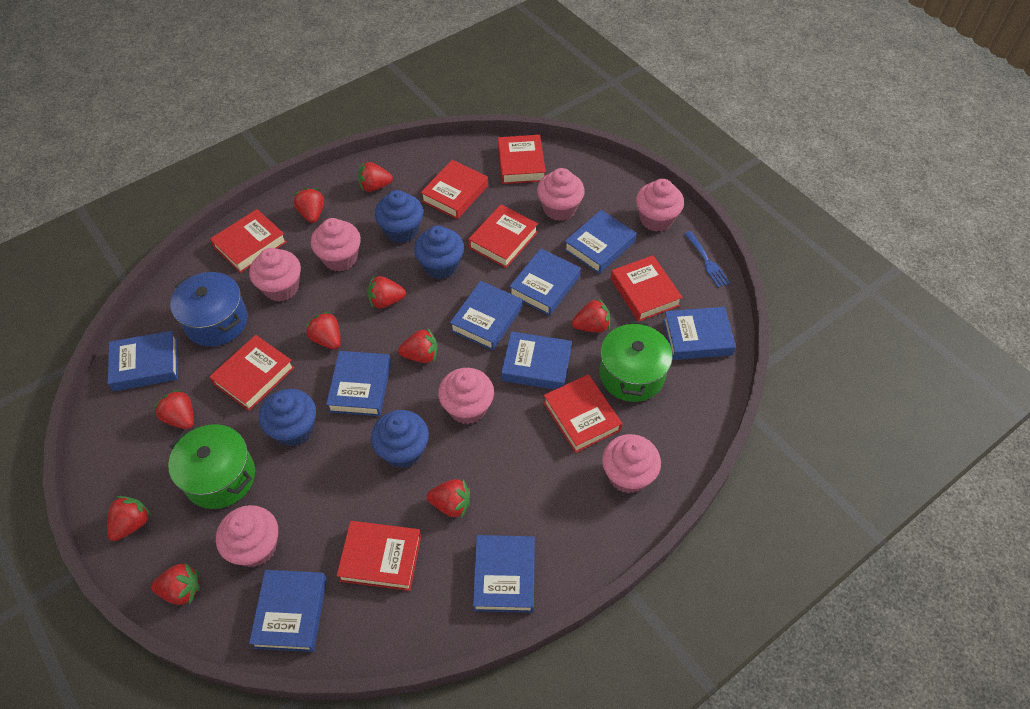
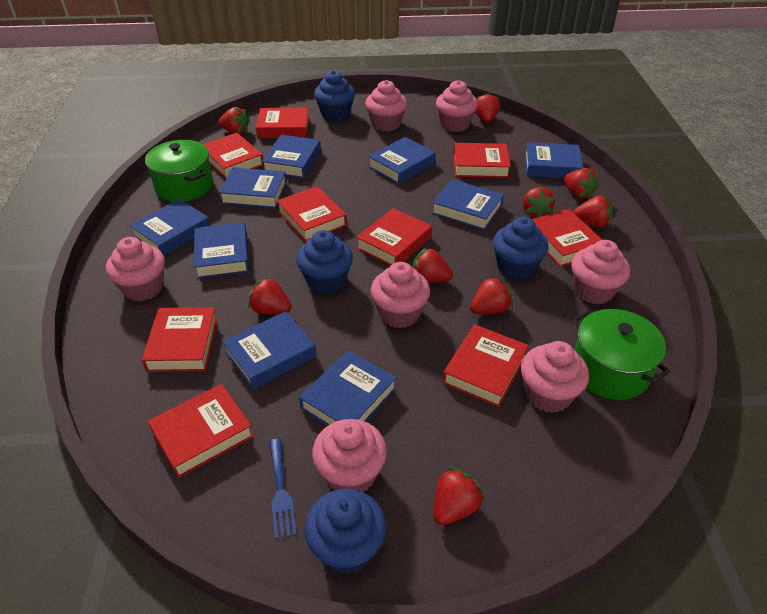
blue pot: [170,272,248,347] = 1 -> none = 0
red book: [209,335,294,411] [210,209,287,273] [337,521,421,591] [421,160,488,219] [468,204,538,268] [498,135,546,184] [543,374,622,453] [611,255,683,321] = 8 -> [142,307,218,372] [148,384,254,478] [203,133,264,179] [256,108,309,138] [277,186,347,242] [356,208,432,266] [442,324,529,407] [454,143,511,178] [532,209,602,267] = 9
red strawberry: [107,496,151,541] [151,563,200,605] [153,389,194,429] [293,188,324,223] [305,311,341,349] [358,162,393,192] [367,276,406,308] [398,328,438,363] [427,479,470,518] [572,298,610,333] = 10 -> [218,107,250,135] [248,277,292,314] [412,247,453,283] [433,467,485,525] [470,276,513,314] [475,92,500,123] [523,187,555,218] [564,168,599,199] [573,195,613,228] = 9

